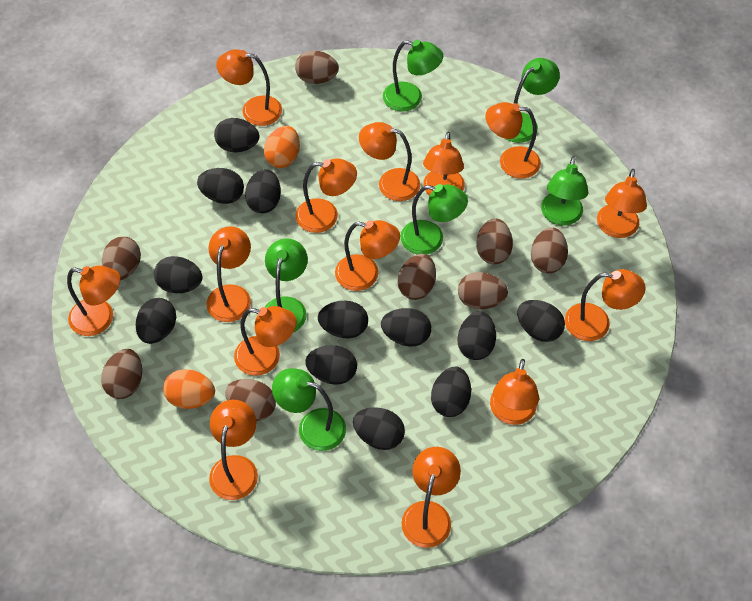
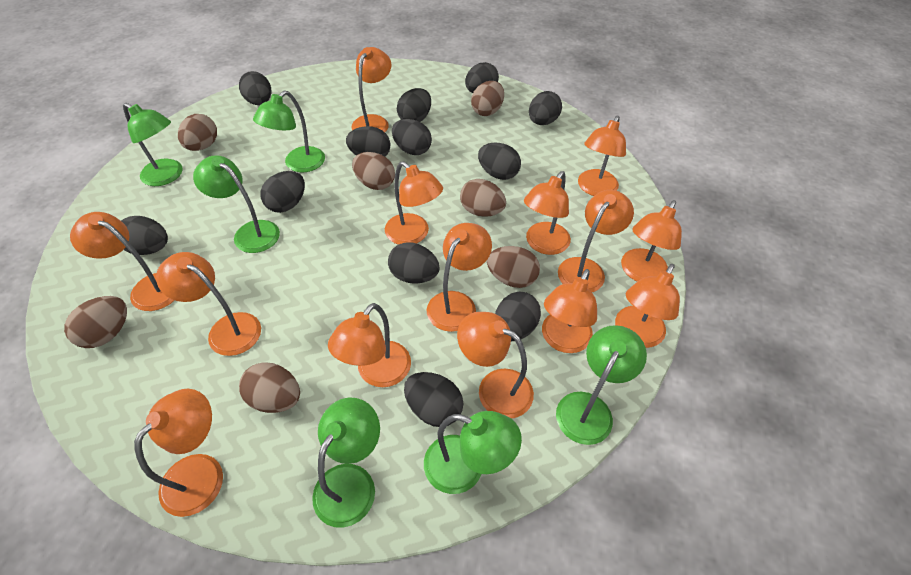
brown egg: [101,349,142,399] [102,237,141,280] [225,379,276,421] [295,51,339,84] [397,254,436,300] [458,272,508,309] [476,218,513,264] [531,227,568,273] = 8 -> [64,296,127,348] [178,114,217,151] [239,362,300,413] [352,152,395,190] [460,179,506,217] [471,81,504,116] [487,246,540,288] = 7
orange egg: [163,369,215,409] [264,126,300,168] = 2 -> none = 0

